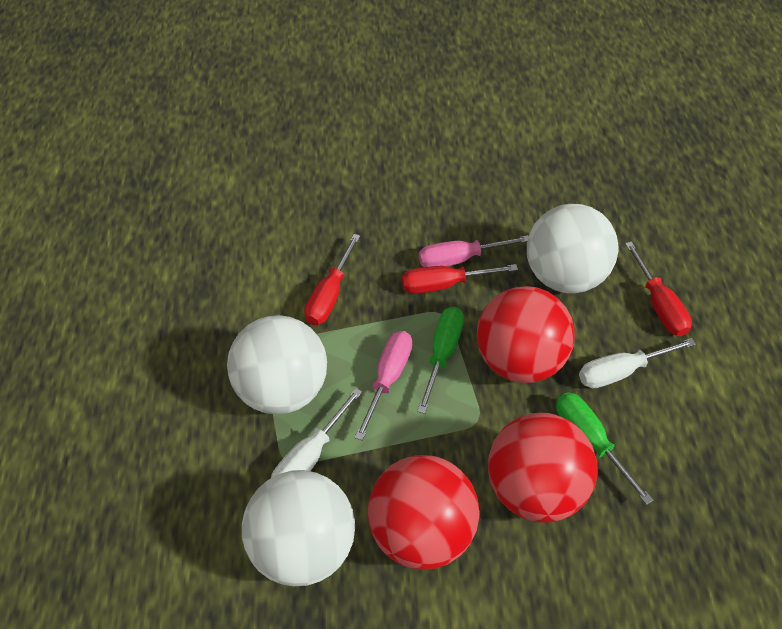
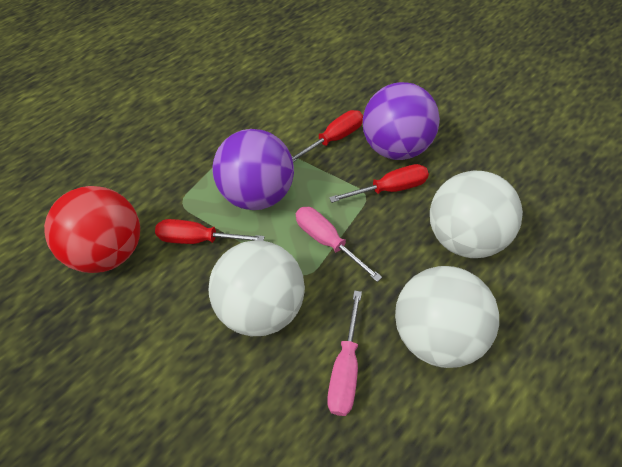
green screwdriver: [417,307,464,414] [556,392,653,505] = 2 -> none = 0
purple ball: none = 0 -> [212,129,294,210] [363,82,440,160] = 2
red ball: [368,455,479,570] [477,286,575,383] [488,413,598,523] = 3 -> [44,186,140,273] = 1
white screwdriver: [271,388,362,478] [579,338,696,388] = 2 -> none = 0

